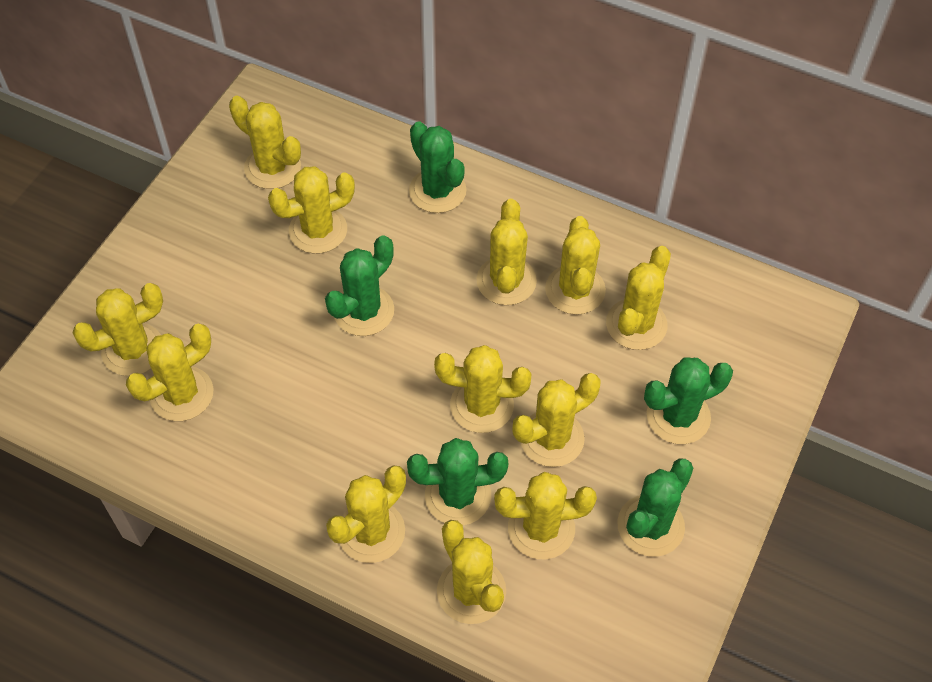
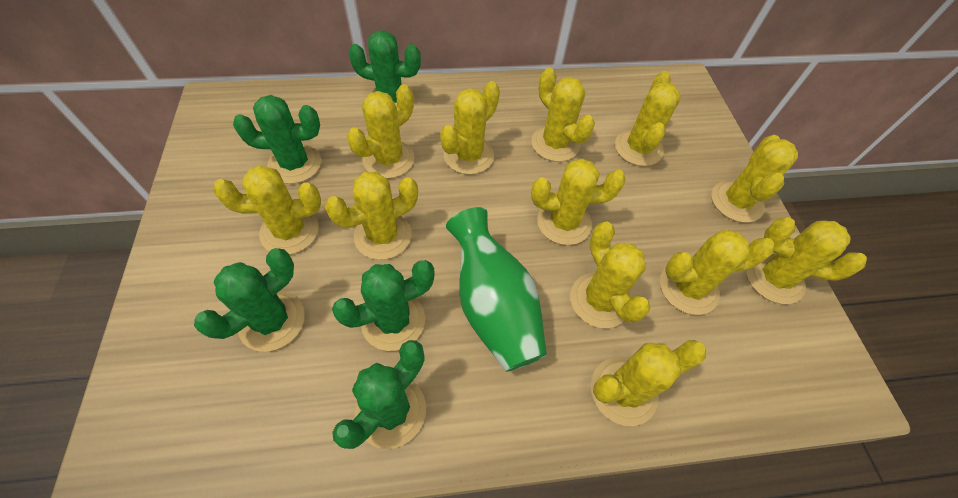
green vase: none = 0 -> [446,207,547,372] = 1

